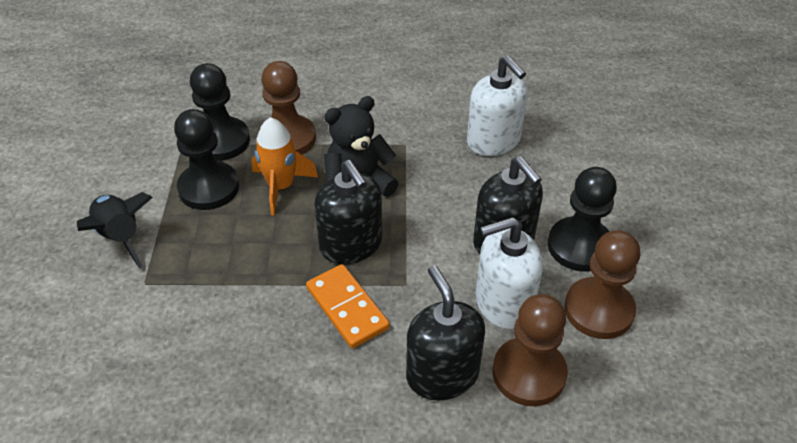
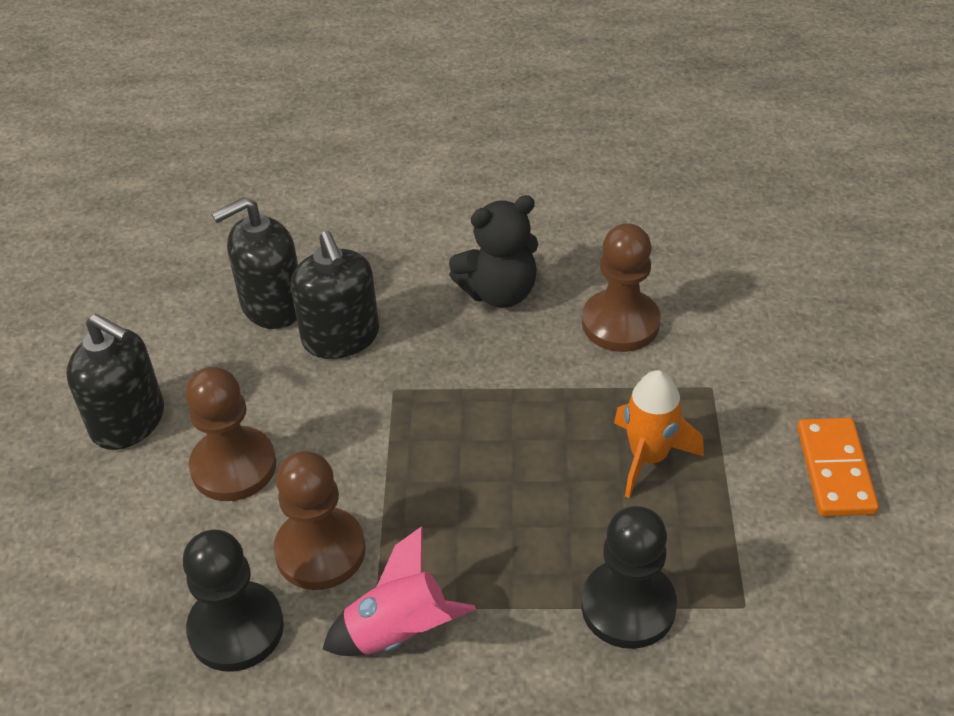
black pawn: [174,109,239,210] [190,63,250,161] [548,167,617,272] = 3 -> [183,530,284,672] [581,506,677,649] = 2
black rocket: [77,192,153,268] = 1 -> none = 0
pink rocket: none = 0 -> [323,526,476,656] = 1
white soap dispenser: [467,55,528,156] [475,217,543,330] = 2 -> none = 0

